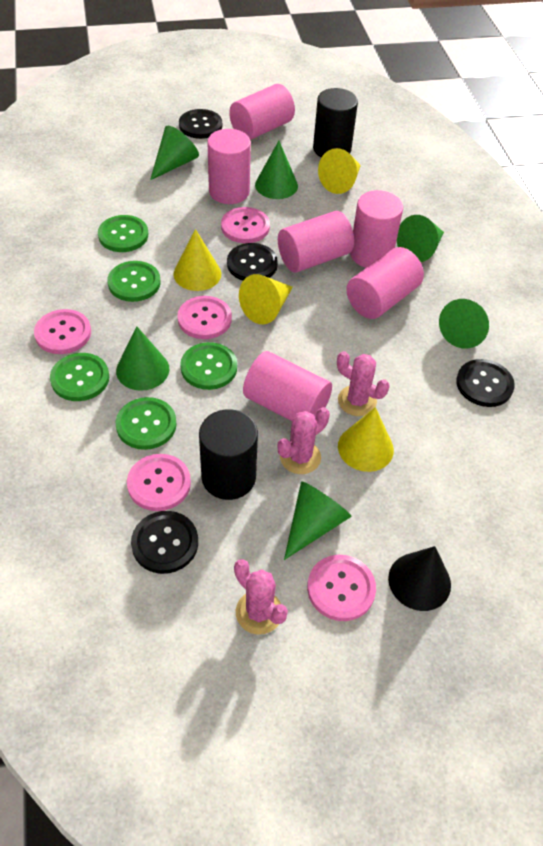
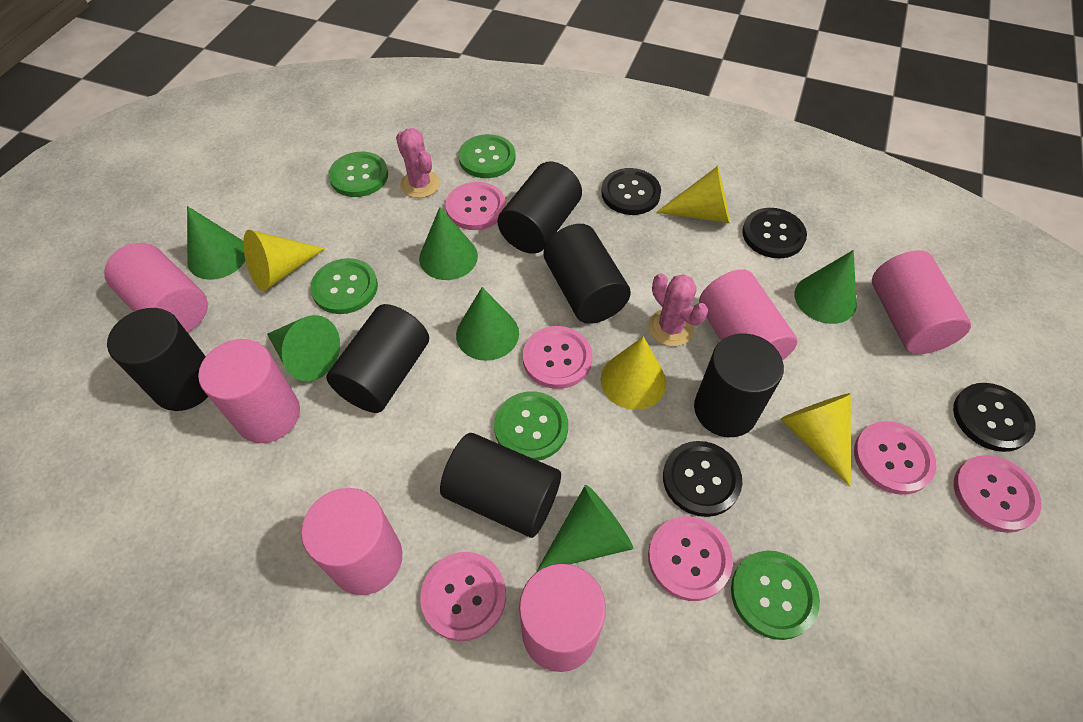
black cone: [388,546,451,611] = 1 -> none = 0
black cylinder: [199,409,258,500] [313,88,358,158] = 2 -> [107,308,208,411] [326,304,429,413] [440,433,561,538] [497,162,582,254] [544,224,631,324] [694,333,784,437] = 6
pink button: [34,309,91,354] [127,454,191,511] [177,296,232,339] [221,207,270,243] [307,555,376,621] = 5 -> [420,552,506,641] [445,182,506,230] [523,326,593,389] [648,516,733,601] [854,421,936,495] [954,455,1042,533] = 6
pink cactus: [234,559,288,635] [278,407,330,474] [337,351,390,416] = 3 -> [396,128,440,198] [648,273,708,346] = 2

